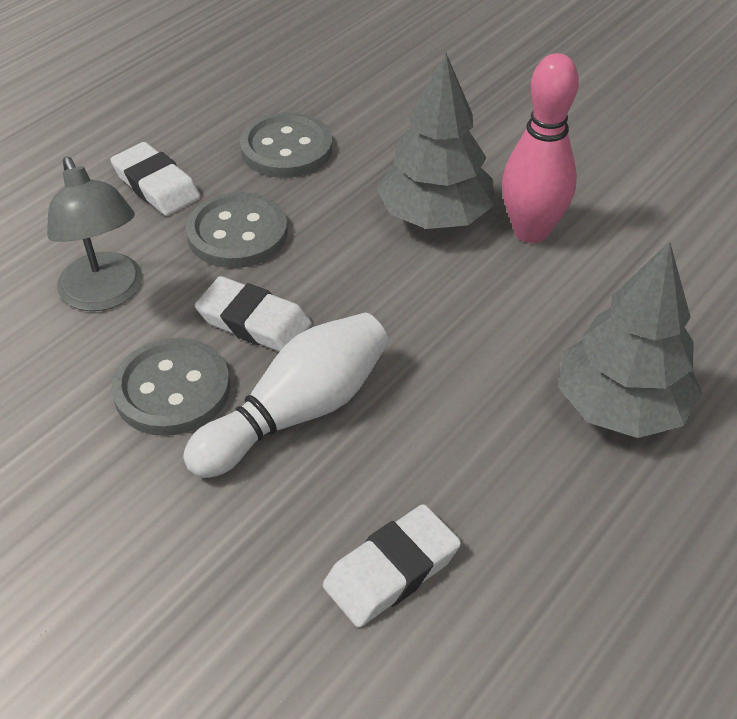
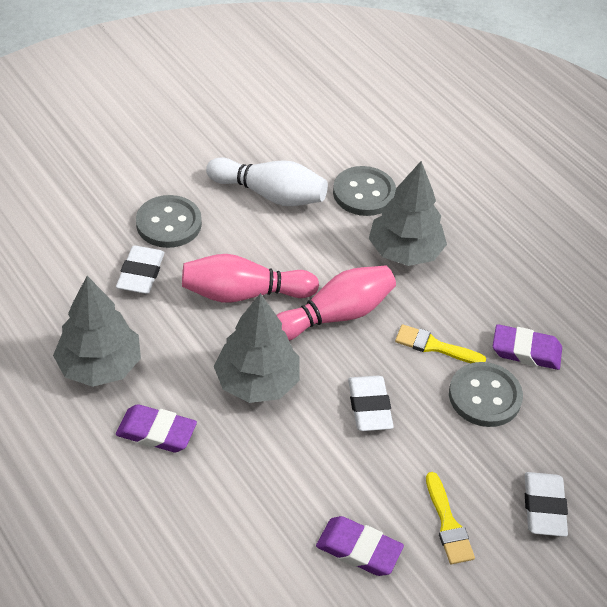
grey lamp: [47,157,142,311] = 1 -> none = 0
grey tree: [377,53,495,229] [558,242,702,438] = 2 -> [53,276,141,387] [214,293,300,403] [369,161,447,266] = 3
pink bowling pin: [502,53,579,243] = 1 -> [182,254,319,303] [276,265,396,341] = 2
purple eraser: none = 0 -> [116,404,197,452] [316,516,404,576] [493,324,562,370] = 3
yellow brush: none = 0 -> [395,324,486,363] [426,472,475,564] = 2

